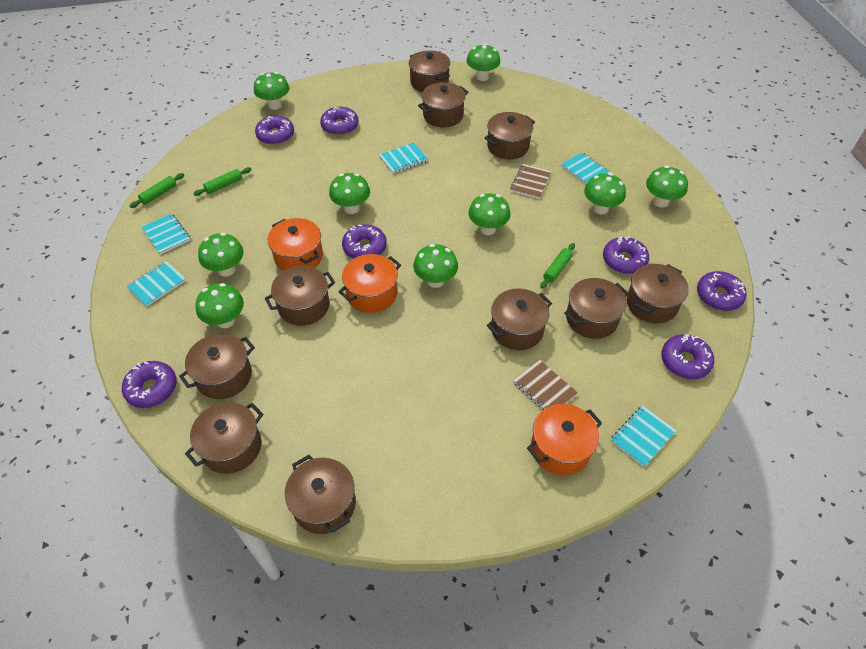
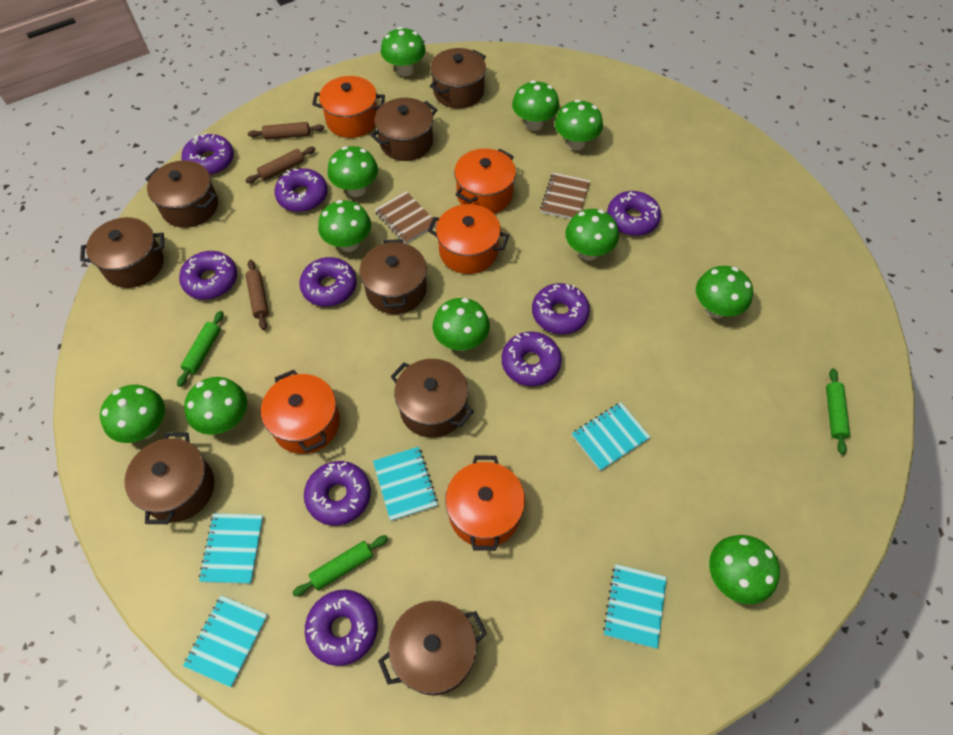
brown pot: [179,334,255,399] [185,402,263,474] [264,266,335,326] [285,455,356,534] [409,50,450,92] [418,82,469,127] [484,112,535,159] [487,288,552,350] [564,278,628,339] [627,264,689,323] = 10 -> [80,217,164,288] [124,432,215,524] [145,160,218,228] [359,239,427,314] [371,98,437,161] [378,601,487,695] [390,359,474,438] [430,48,486,108] = 8
brown rolling pin: none = 0 -> [245,147,316,183] [246,260,269,330] [248,122,324,140] = 3
green mushroom: [196,283,244,328] [198,233,243,277] [254,72,289,110] [329,173,370,214] [413,244,458,288] [466,44,500,81] [468,193,511,235] [584,173,626,214] [646,166,688,207] = 9 -> [100,385,165,443] [184,377,247,435] [318,200,371,252] [328,146,378,197] [381,27,426,77] [433,298,490,351] [512,80,560,131] [555,100,603,151] [565,209,619,261] [696,266,753,318] [709,535,780,604] = 11
orange pot: [268,218,323,271] [338,254,401,313] [527,404,602,475] = 3 -> [261,370,340,454] [312,76,385,138] [428,204,509,274] [445,455,525,551] [454,149,516,214] = 5
purple donut: [122,361,177,408] [255,115,294,145] [320,107,359,135] [342,224,387,259] [603,236,649,274] [661,334,714,379] [697,271,747,311] = 7 -> [179,251,237,300] [182,132,234,175] [274,168,328,212] [299,257,357,306] [304,461,371,526] [305,590,378,666] [502,332,562,386] [532,283,590,334] [607,191,661,236] = 9

